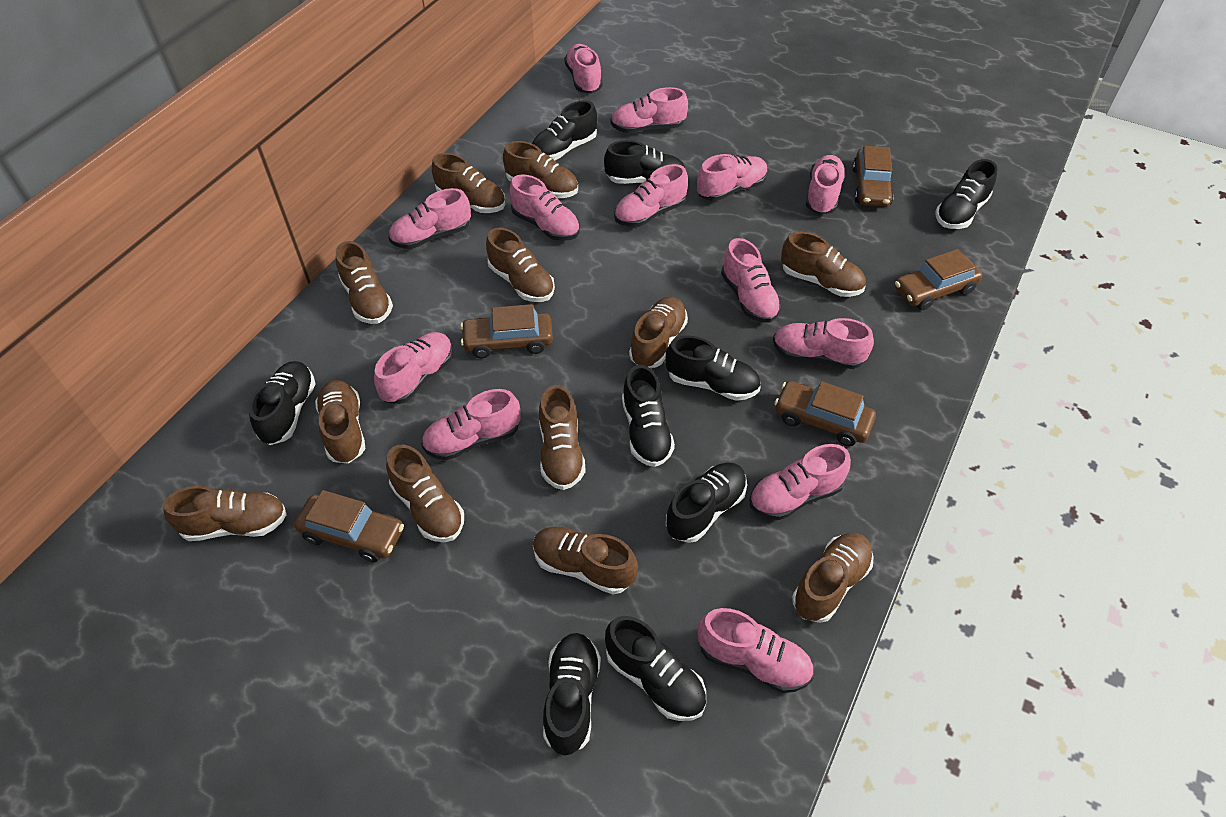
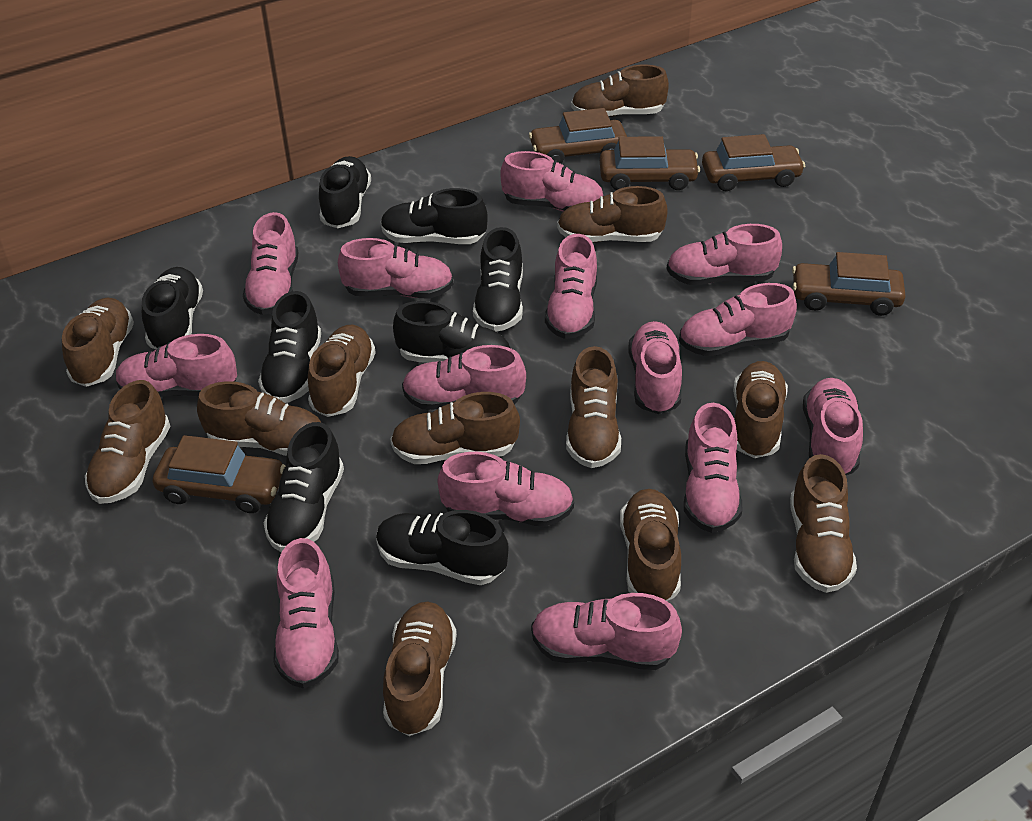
black shoe: [249,361,316,445] [532,100,597,161] [543,633,601,755] [604,140,685,184] [605,616,706,721] [622,365,675,467] [666,336,761,401] [666,463,747,543] [936,159,997,229] = 9 -> [142,267,203,349] [258,291,321,403] [264,422,344,552] [319,156,371,228] [376,510,509,585] [381,188,488,244] [393,301,510,363] [473,227,523,332] = 8
pink shoe: [374,332,453,404] [389,188,471,249] [421,389,521,460] [509,174,580,241] [564,44,602,94] [611,87,688,133] [614,164,688,227] [697,154,768,201] [698,608,814,693] [721,238,782,323] [749,444,851,520] [773,318,874,369] [806,155,846,215] = 13 -> [116,334,237,397] [243,212,298,315] [273,538,339,688] [338,238,454,298] [402,345,526,410] [438,452,574,527] [501,151,603,212] [531,593,682,670] [545,234,597,339] [629,321,682,414] [666,224,782,285] [679,283,797,356] [684,403,742,533] [803,378,863,475] = 14

